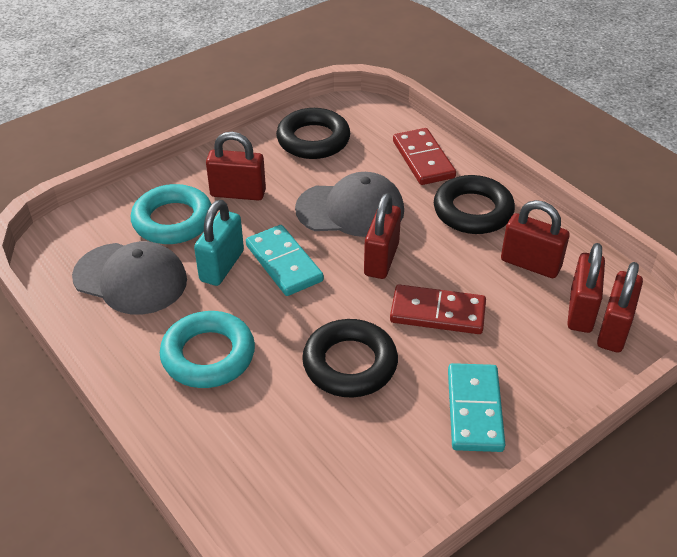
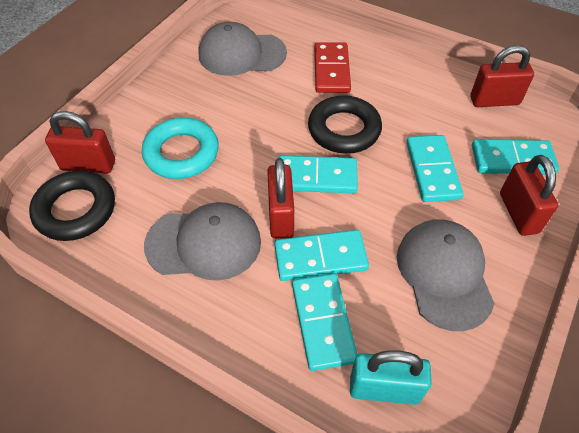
black ring: [276,108,350,159] [302,319,398,397] [434,175,515,234] = 3 -> [29,170,115,241] [308,95,382,154] = 2
grey cap: [72,241,187,315] [295,172,404,237] = 2 -> [144,202,261,281] [199,22,287,76] [397,219,495,331] = 3
red domino: [390,284,486,334] [393,128,456,185] = 2 -> [314,42,351,93] = 1
red padlock: [206,132,266,201] [364,193,401,279] [501,200,570,278] [567,243,605,333] [597,262,643,353] = 5 -> [45,111,115,174] [267,158,294,239] [471,45,534,107] [500,155,558,236] = 4
turquoise domino: [246,225,324,296] [448,363,506,452] = 2 -> [274,230,369,281] [278,155,358,193] [292,273,357,371] [406,135,463,202] [472,139,559,174] = 5
turquoise ring: [131,184,211,244] [160,311,255,388] = 2 -> [142,117,219,179] = 1

